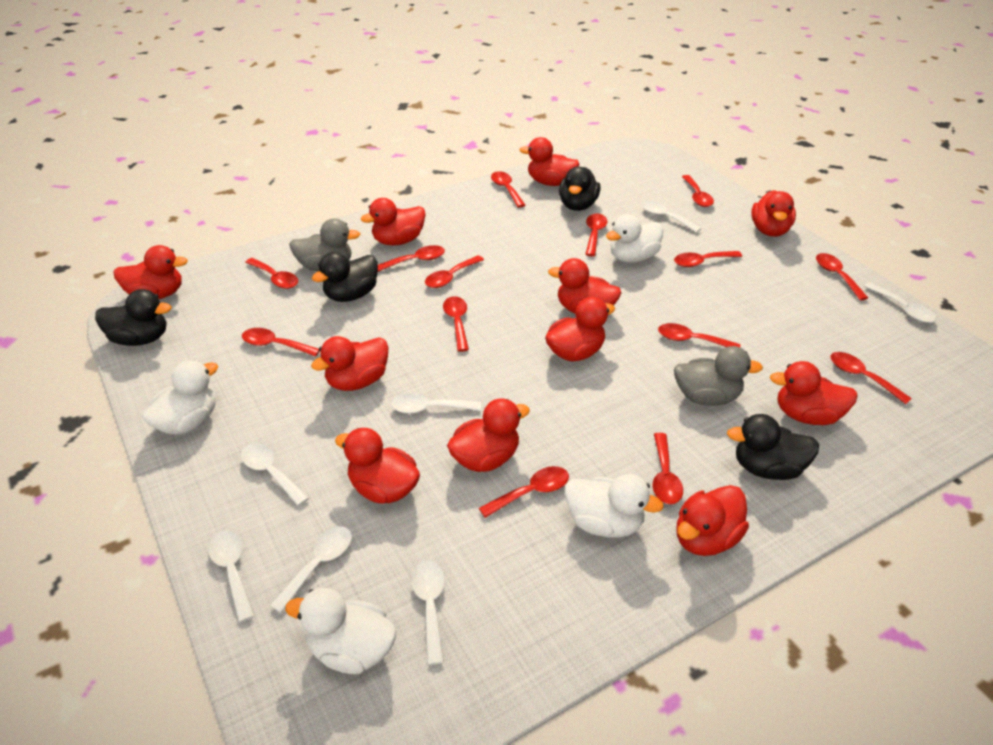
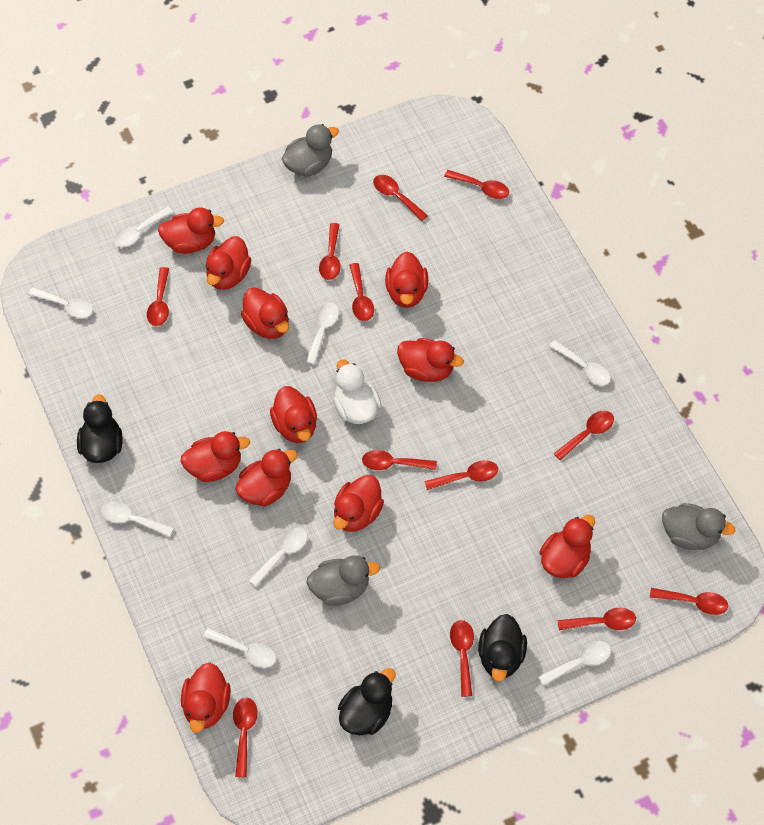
black duck: [95,289,171,346] [312,252,378,302] [559,167,601,211] [727,414,819,480] = 4 -> [77,394,123,463] [338,668,395,735] [478,614,527,682] = 3
grey duck: [289,219,360,271] [674,346,763,406] = 2 -> [282,124,339,177] [307,555,380,606] [662,503,736,550] = 3
red spoon: [242,328,320,357] [245,258,298,289] [378,245,445,272] [425,256,484,288] [443,296,469,352] [479,466,569,518] [491,171,525,207] [585,214,607,256] [653,433,683,504] [658,323,741,347] [674,251,742,267] [682,175,714,207] [816,253,868,300] [831,352,912,404] = 14 -> [147,267,169,326] [233,698,258,777] [319,223,341,280] [349,263,374,321] [362,450,437,470] [373,175,428,221] [424,460,498,490] [444,170,509,199] [450,620,474,697] [554,411,614,461] [558,608,636,630] [650,588,728,615] = 12
white duck: [142,360,218,435] [285,588,397,674] [564,474,664,538] [606,214,663,263] = 4 -> [334,360,381,424] = 1
white spoon: [208,530,254,622] [241,443,309,506] [270,526,352,613] [391,393,481,414] [411,560,445,665] [641,201,701,233] [864,283,936,323] = 7 -> [28,287,93,318] [101,501,174,537] [113,207,174,247] [203,628,276,668] [249,527,308,587] [306,302,339,365] [538,641,611,686] [549,340,611,386] = 8

